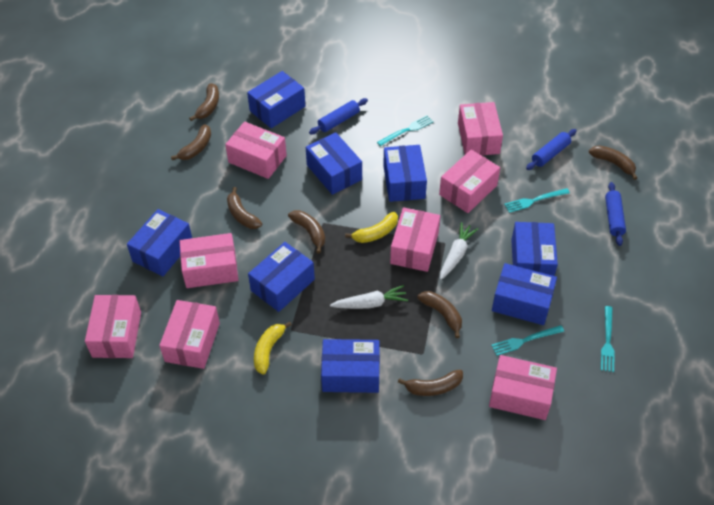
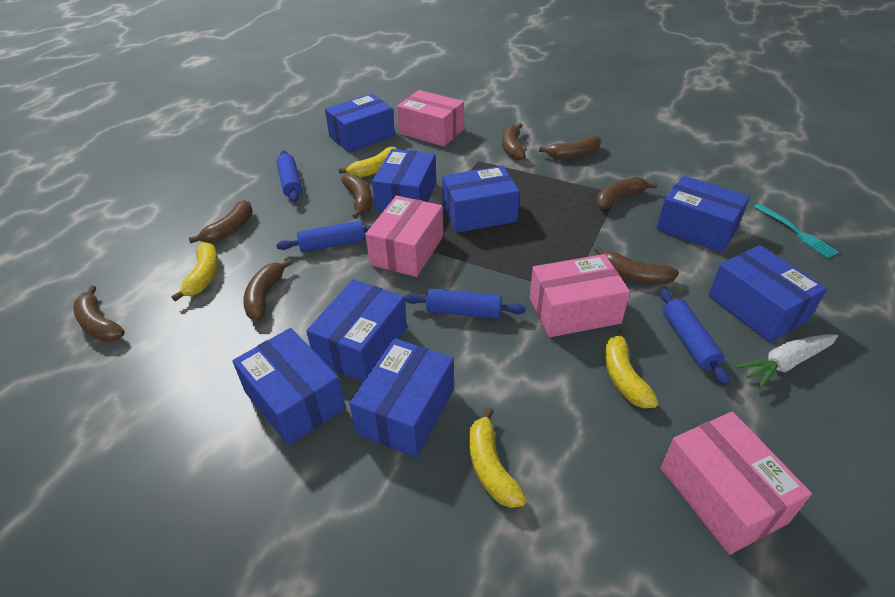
blue rolling pin: [309,98,368,134] [526,129,577,170] [605,182,626,246] = 3 -> [276,220,372,252] [277,151,302,202] [404,289,526,319] [660,289,730,385] = 4
brown banana: [171,124,211,160] [189,83,219,121] [227,187,262,229] [288,210,325,253] [398,370,463,396] [417,291,462,338] [589,145,637,180] = 7 -> [73,285,125,342] [189,200,253,243] [243,259,292,320] [341,174,372,219] [502,123,526,160] [539,136,601,159] [595,247,679,284] [596,177,657,209] = 8
pink box: [85,295,141,358] [159,300,220,369] [180,233,238,288] [225,122,287,179] [390,208,440,272] [439,150,500,213] [458,102,503,156] [489,355,557,420] = 8 -> [365,196,443,277] [397,90,464,147] [529,254,630,337] [661,412,812,555] = 4
turquoise fork: [377,115,434,146] [491,325,564,356] [504,188,570,213] [601,306,615,372] = 4 -> [754,204,839,258] = 1
white carrot: [330,285,408,309] [440,222,478,280] = 2 -> [736,334,838,389] = 1
yellow banana: [254,321,292,375] [345,212,398,243] = 2 -> [172,242,219,302] [339,147,396,177] [469,408,527,508] [605,328,659,408] = 4

